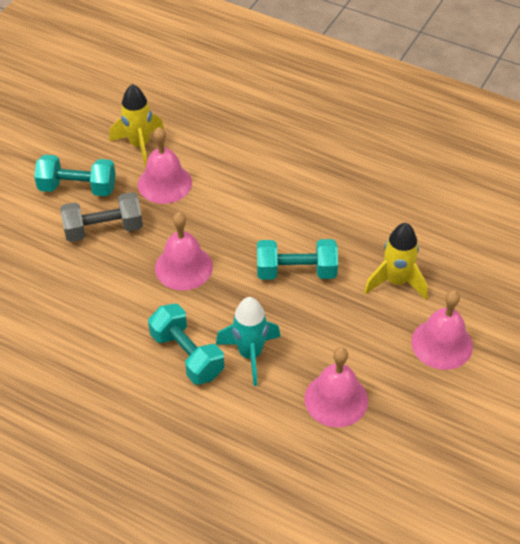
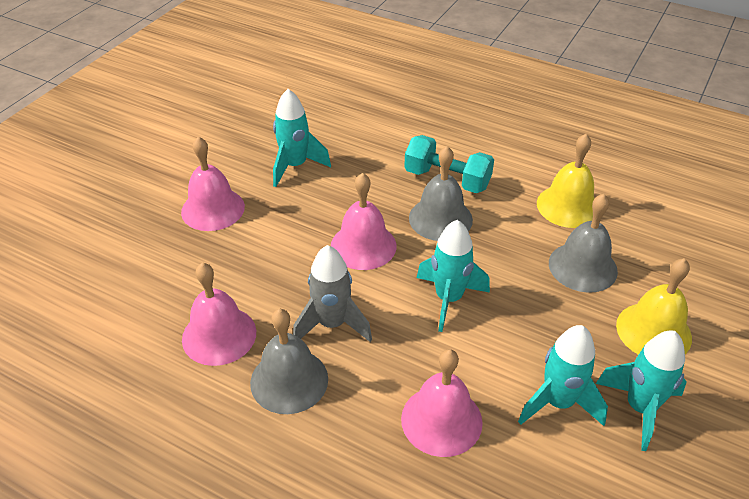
grey bell: none = 0 -> [250,309,328,414] [409,146,473,241] [549,194,618,293] = 3
grey dumbbell: [60,192,143,242] = 1 -> none = 0
grey rocket: none = 0 -> [293,245,372,342] = 1
turquoise dumbbell: [34,155,116,196] [148,304,224,385] [257,239,338,280] = 3 -> [404,135,494,193] = 1
turquoise rocket: [216,297,281,386] = 1 -> [273,89,331,187] [417,220,490,332] [518,325,608,426] [596,331,687,451] = 4
yellow bell: none = 0 -> [537,134,595,228] [616,258,692,355] = 2
yellow rocket: [109,84,164,168] [364,223,428,300] = 2 -> none = 0

